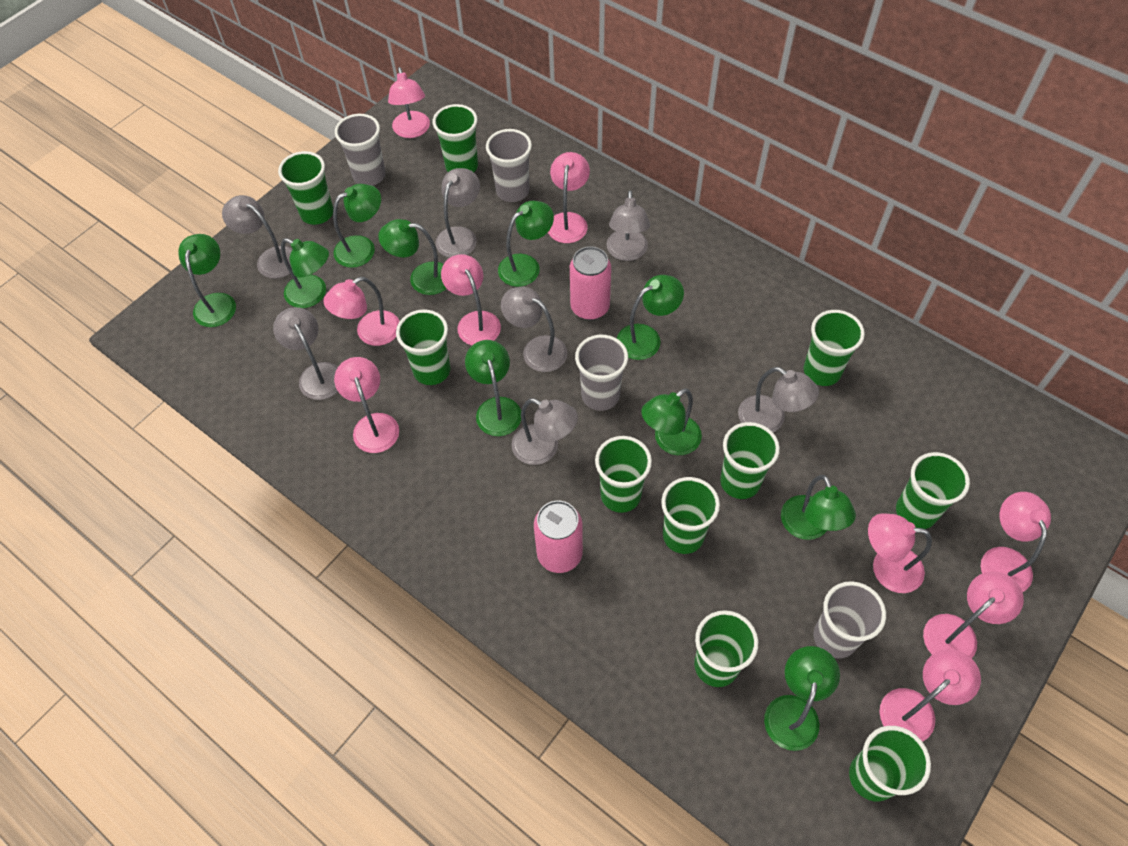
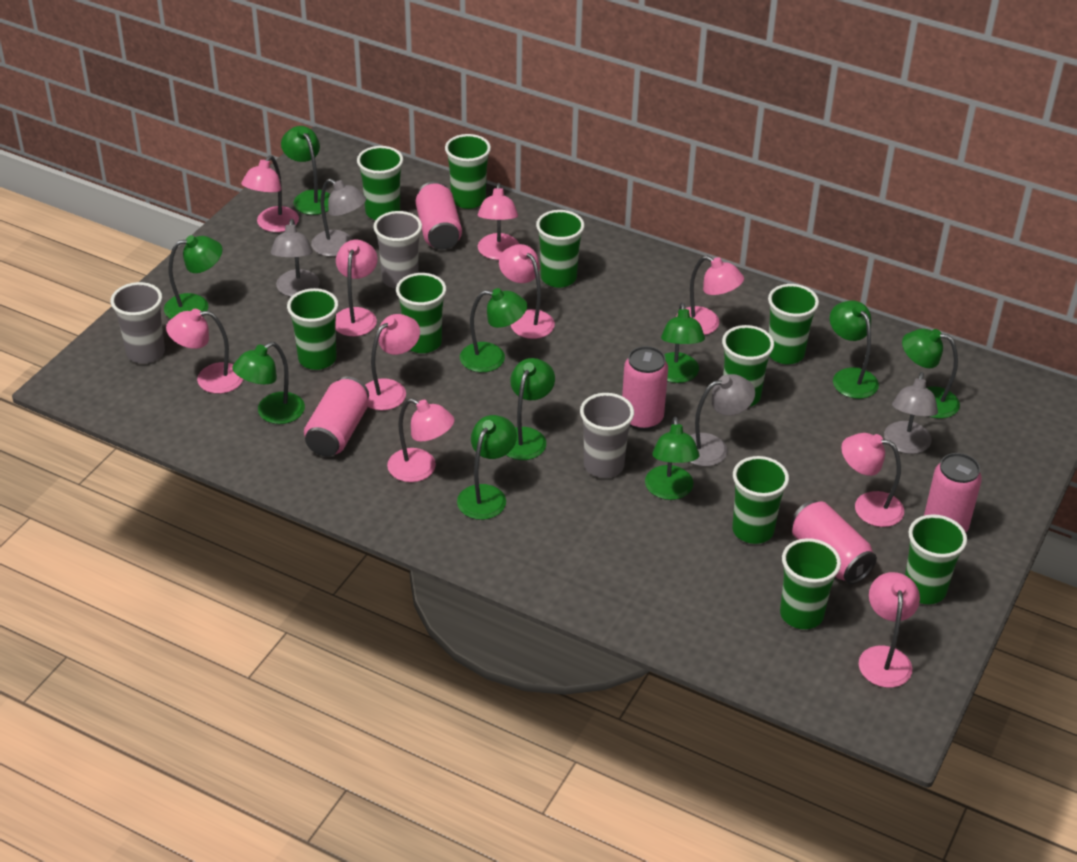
grey cup: [335,114,386,186] [486,129,532,202] [575,335,628,411] [814,581,886,659] = 4 -> [111,282,165,364] [373,211,422,289] [580,393,634,478] = 3
grey lamp: [222,195,293,278] [273,307,338,400] [436,168,480,258] [501,287,568,372] [511,398,578,465] [606,190,650,261] [738,367,819,433] = 7 -> [271,219,320,297] [311,178,367,257] [690,374,755,467] [884,372,938,454] = 4
pink can: [534,500,583,573] [570,246,611,320] = 2 -> [304,376,369,456] [416,181,462,250] [622,346,668,430] [791,500,877,584] [924,453,982,532] = 5
pink lamp: [323,277,400,346] [334,357,399,453] [388,67,430,138] [441,254,501,345] [548,152,590,243] [868,513,932,593] [880,649,981,742] [923,571,1024,658] [981,492,1051,592] = 9 -> [166,309,243,394] [241,155,299,232] [335,240,378,336] [365,314,420,410] [387,398,455,482] [478,183,519,260] [499,244,555,339] [676,256,744,335] [841,433,904,527] [859,572,920,688] = 10

